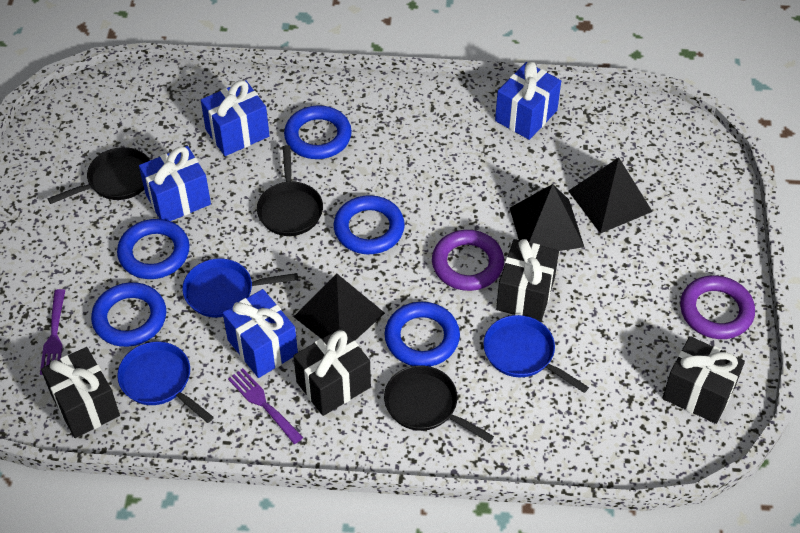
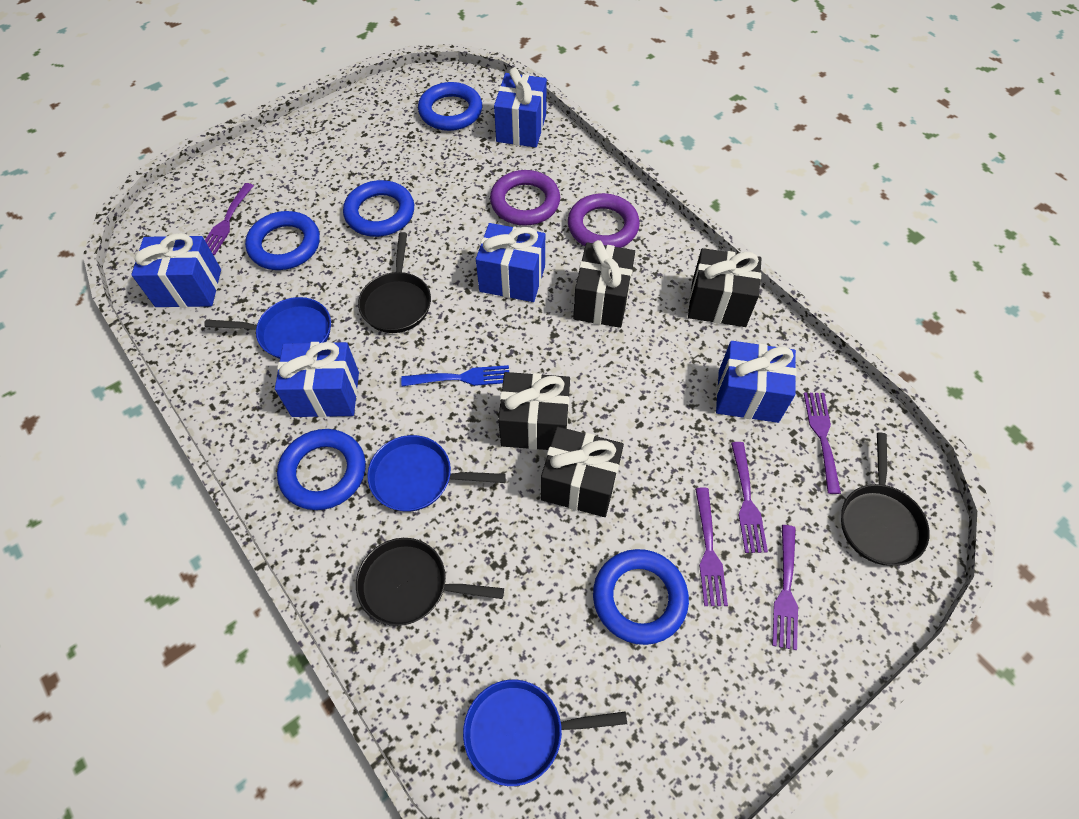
black pyramid: [294,273,385,340] [510,184,584,251] [569,158,653,234] = 3 -> none = 0
blue fork: none = 0 -> [401,365,509,386] = 1
blue gift: [139,146,211,221] [201,80,270,156] [223,289,298,378] [495,62,561,140] = 4 -> [131,233,221,307] [275,342,359,417] [476,223,545,302] [494,68,547,147] [716,341,797,423] = 5
purple fork: [40,289,65,375] [228,368,303,444] = 2 -> [205,183,254,255] [695,488,728,606] [731,442,768,553] [772,525,798,650] [804,393,841,494] = 5

